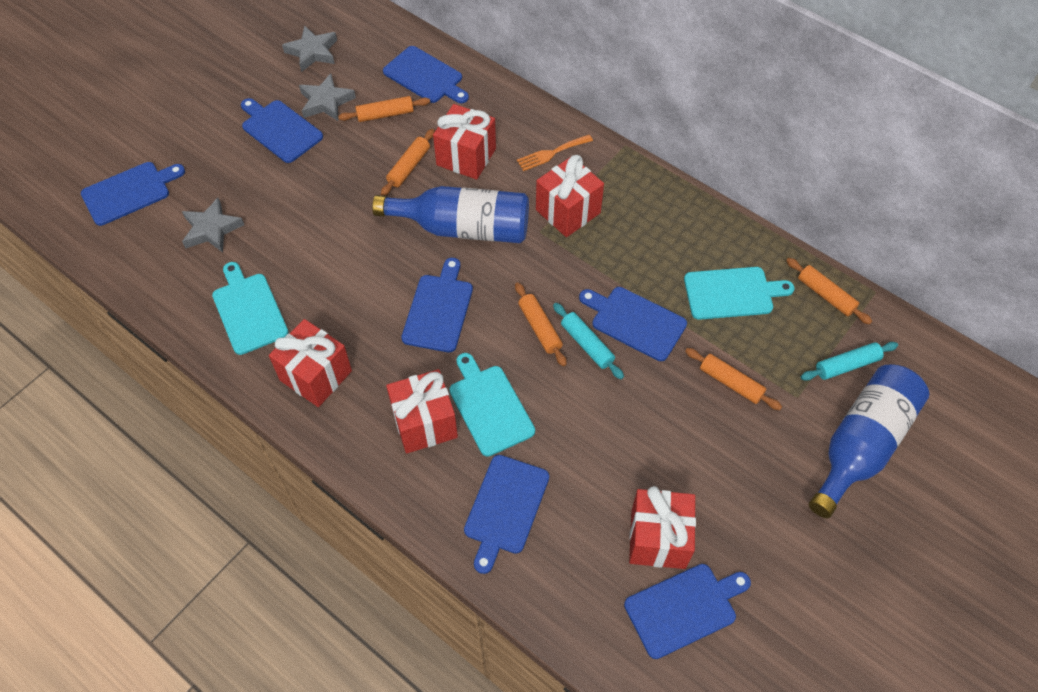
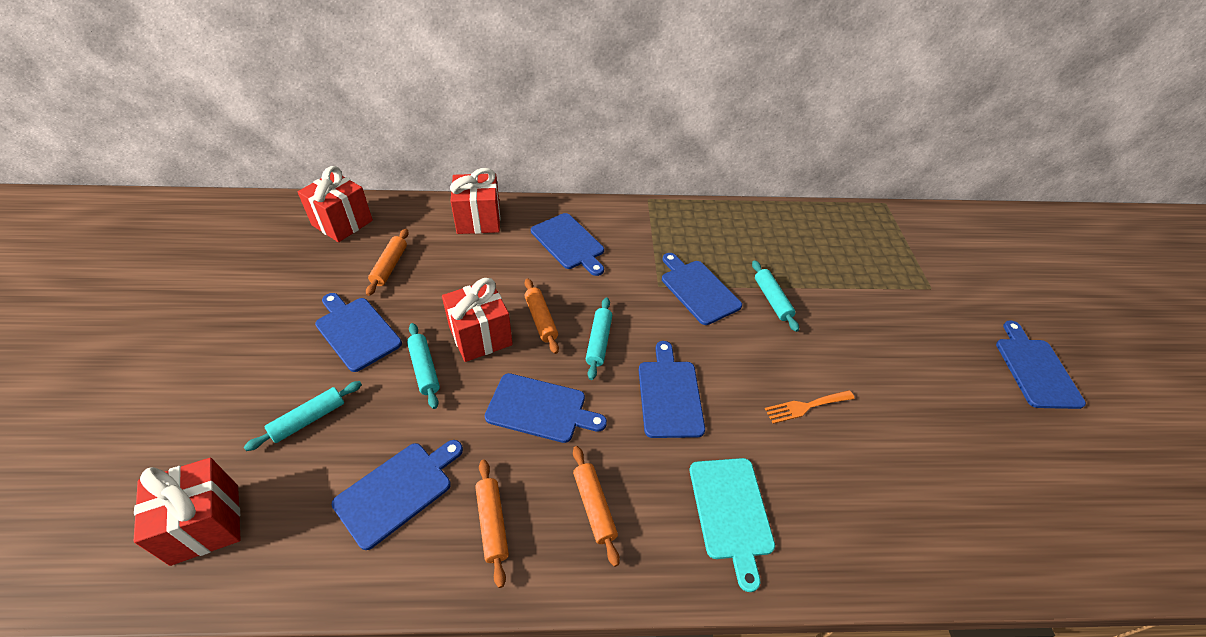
blue bottle: [372,186,529,243] [809,365,929,518] = 2 -> none = 0
grey star: [182,198,244,253] [282,26,337,72] [299,73,356,121] = 3 -> none = 0
orange rolling pin: [338,96,430,122] [381,129,435,196] [515,283,567,367] [685,348,782,410] [786,258,872,325] = 5 -> [366,229,409,296] [475,459,509,588] [525,278,559,354] [573,446,620,567] = 4
red gift: [269,319,352,407] [386,369,458,453] [433,104,496,180] [536,155,604,237] [629,486,696,569] = 5 -> [134,458,241,566] [298,166,373,242] [442,278,513,362] [450,168,500,234] = 4
turquoise cutting board: [212,262,288,355] [449,353,535,457] [684,267,794,320] = 3 -> [690,458,775,592] = 1
turquoise rolling pin: [553,303,624,379] [801,342,898,381] = 2 -> [244,381,362,451] [407,323,440,409] [586,298,612,380] [752,260,799,332] = 4

